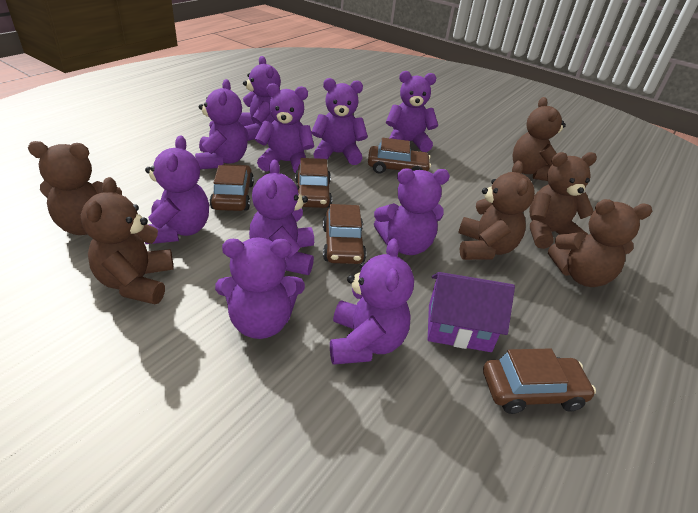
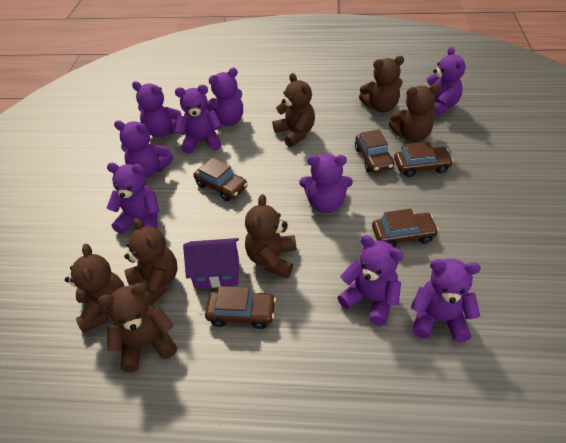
brown teddy bear: [28,141,122,235] [81,177,174,304] [458,161,535,260] [512,97,566,181] [529,152,597,249] [548,199,652,287] = 6 -> [65,244,125,333] [98,283,177,372] [124,218,178,305] [245,194,296,278] [273,73,315,147] [359,56,404,112] [389,84,440,142] = 7
purple teddy bear: [145,135,209,244] [195,79,248,169] [215,237,305,339] [238,56,281,141] [249,160,314,275] [255,83,314,173] [311,78,368,165] [330,239,414,365] [374,168,450,255] [386,71,438,152] = 10 -> [107,163,159,234] [114,121,173,177] [132,81,182,137] [175,85,222,154] [206,68,243,126] [300,154,353,213] [337,235,404,326] [411,259,481,343] [427,47,466,116] = 9

